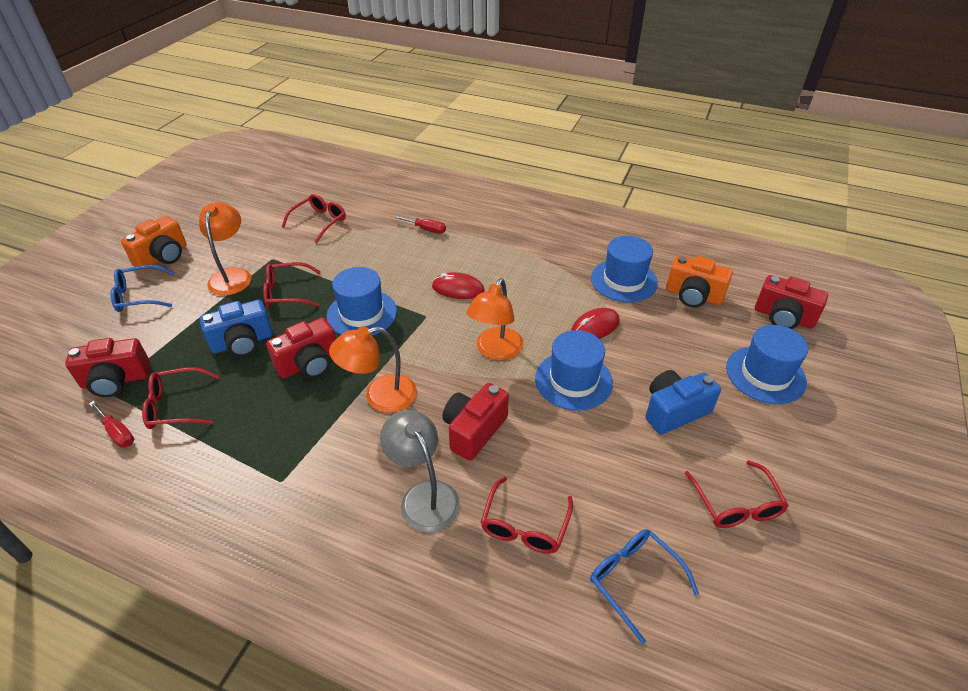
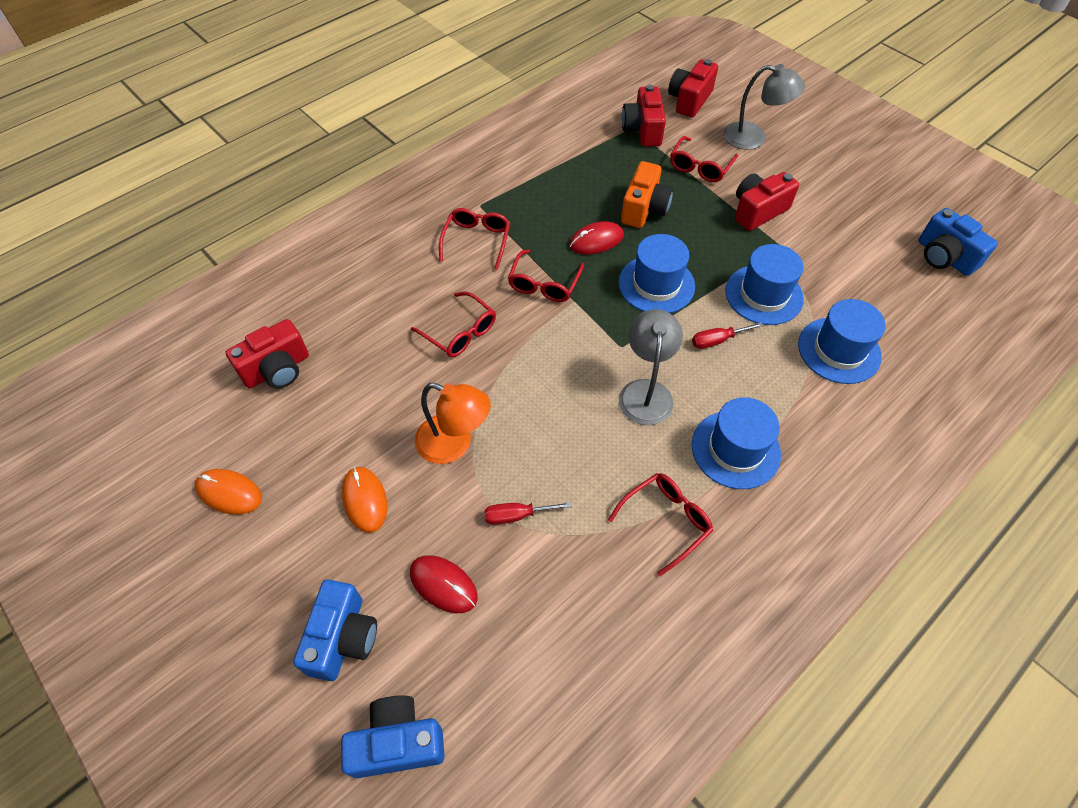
blue camera: [200,300,273,357] [645,370,721,435] = 2 -> [293,580,377,681] [341,696,445,778] [918,208,998,276] = 3
blue glasses: [110,265,175,312] [590,529,699,644] = 2 -> none = 0
grey lamp: [380,410,460,532] = 1 -> [619,309,683,425] [723,64,805,150] = 2
orange camera: [121,216,186,270] [666,255,733,308] = 2 -> [621,161,673,228] = 1
orange lamp: [199,202,252,296] [329,326,417,413] [467,278,524,361] = 3 -> [414,383,491,464] = 1
orange mouse: none = 0 -> [195,469,262,515] [342,467,387,533] = 2

